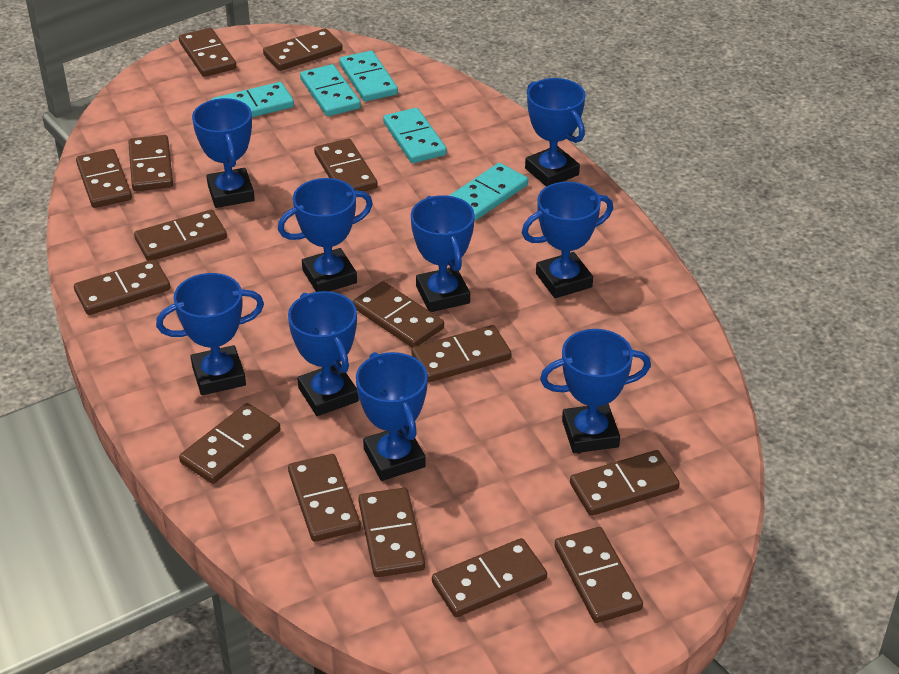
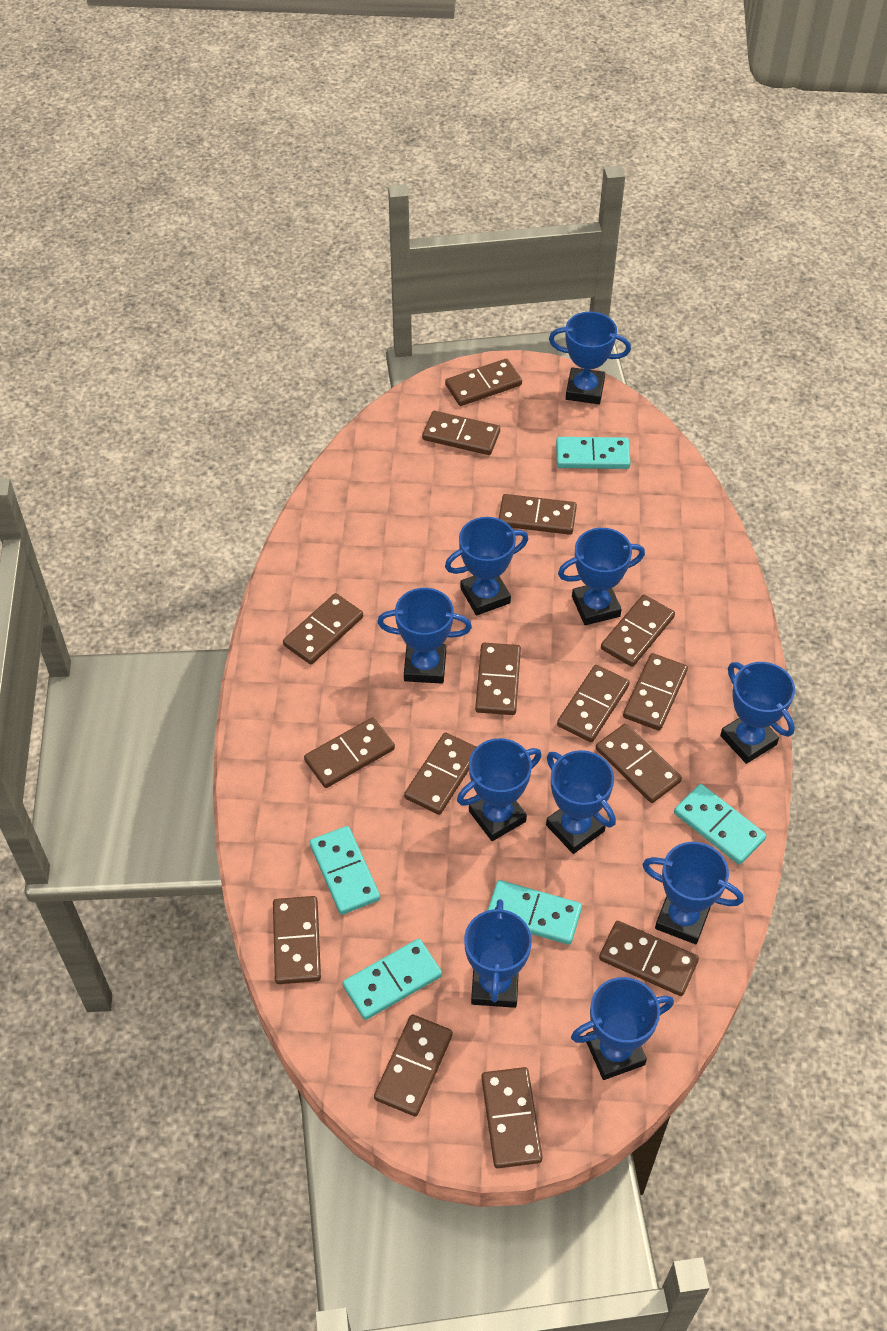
blue trophy: [156,273,264,395] [192,98,255,208] [278,178,373,292] [288,291,359,416] [356,352,428,481] [411,195,475,312] [522,182,613,298] [525,78,585,187] [540,329,651,453] = 9 -> [377,588,472,684] [445,517,528,615] [457,738,542,841] [464,899,532,1008] [546,750,616,854] [549,312,631,404] [558,528,645,625] [571,977,674,1080] [642,842,744,944] [720,662,795,764] = 10

